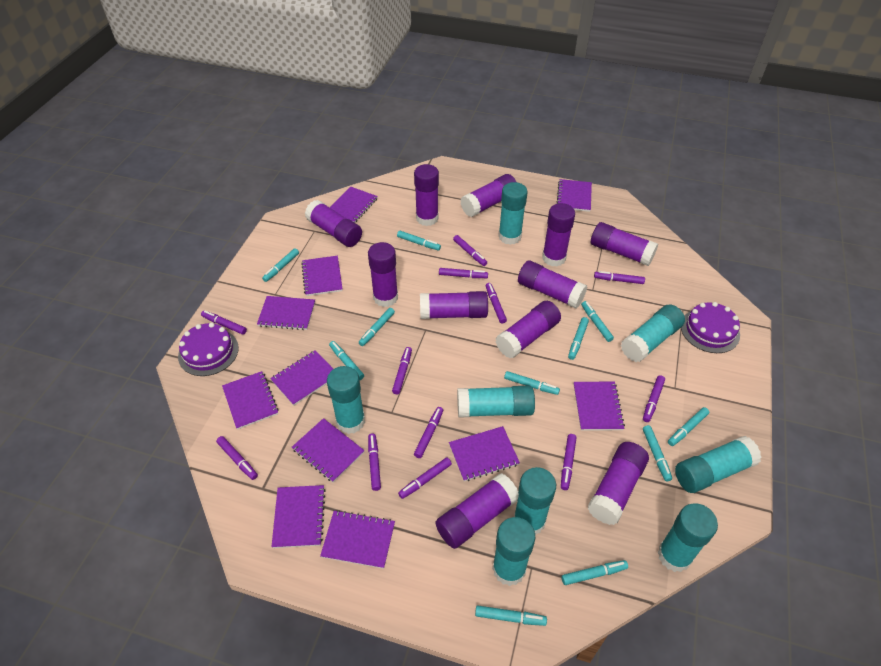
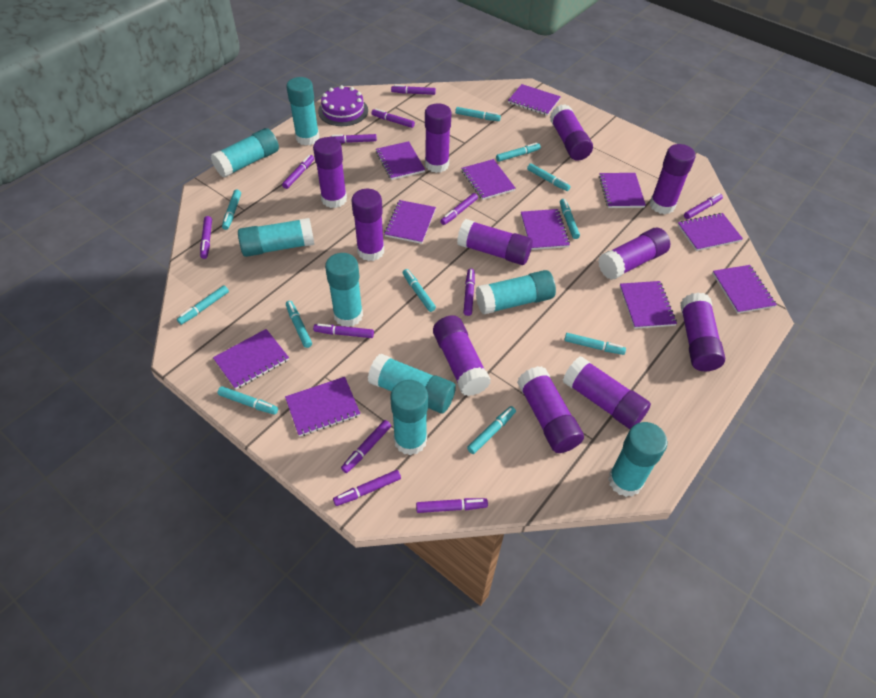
purple cake: [178,323,239,376] [681,302,740,353] = 2 -> [318,85,368,126] = 1

